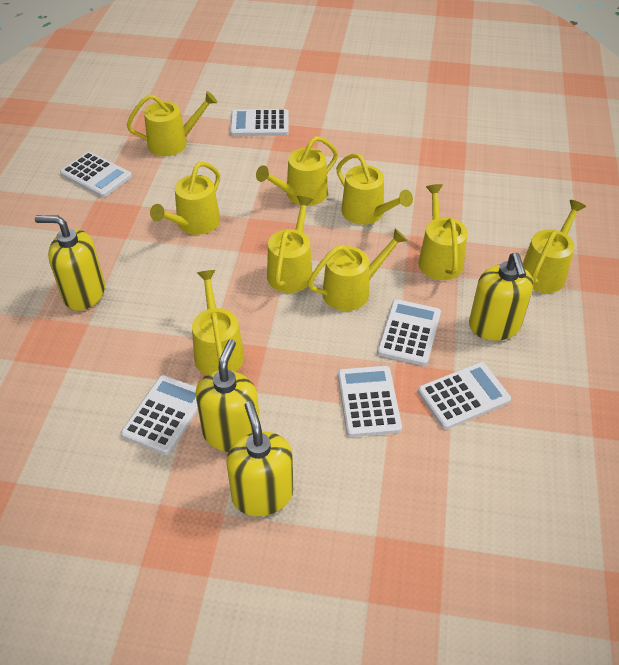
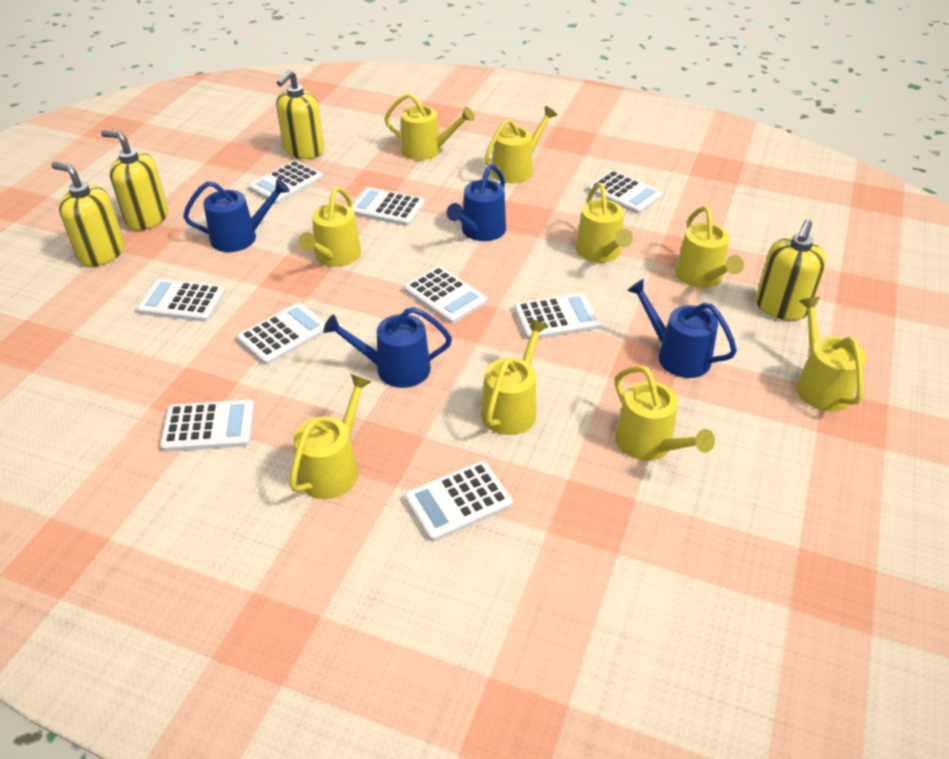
blue watering can: none = 0 -> [183,179,290,252] [323,307,452,388] [446,164,506,241] [627,279,737,378] = 4
white calculator: [60,152,132,197] [121,375,198,455] [230,109,289,136] [338,366,402,437] [377,299,441,366] [418,362,511,430] = 6 -> [137,279,226,322] [160,400,255,452] [237,303,326,365] [249,160,323,204] [352,187,425,226] [404,266,487,324] [404,461,513,541] [514,293,600,340] [587,170,663,214] = 9

